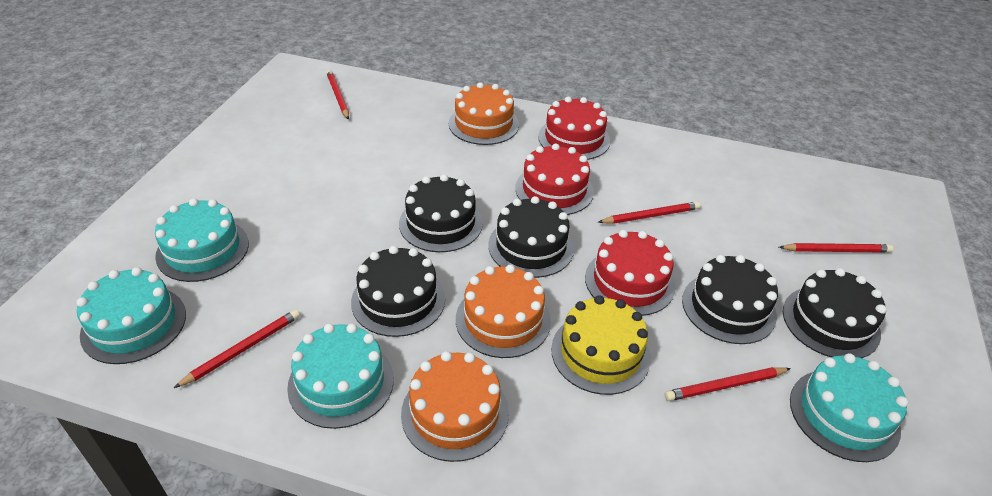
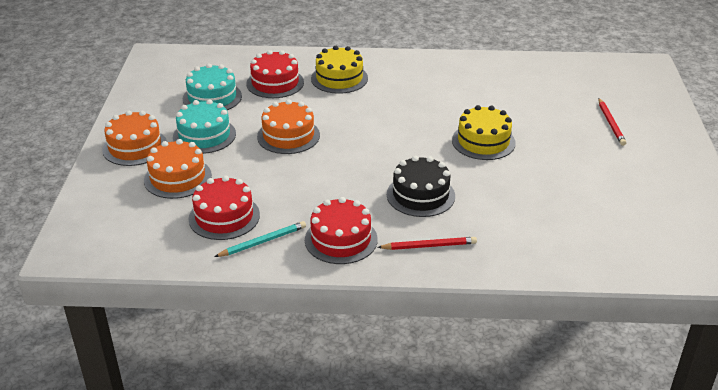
black cake: [351,246,445,337] [399,174,483,252] [488,196,574,278] [682,255,778,344] [783,268,887,358] = 5 -> [387,156,455,217] = 1
red pencil: [174,309,300,388] [326,70,349,120] [598,202,700,224] [665,367,791,401] [779,243,893,253] = 5 -> [377,237,477,250] [598,98,626,146] = 2
turquoise cake: [76,267,186,364] [155,198,249,282] [287,323,394,429] [790,353,908,462] = 4 -> [173,99,236,154] [183,63,242,110] = 2
turquoise pencil: none = 0 -> [214,221,306,257] = 1
yellow cake: [551,295,651,395] = 1 -> [311,46,368,94] [452,105,516,160] = 2

